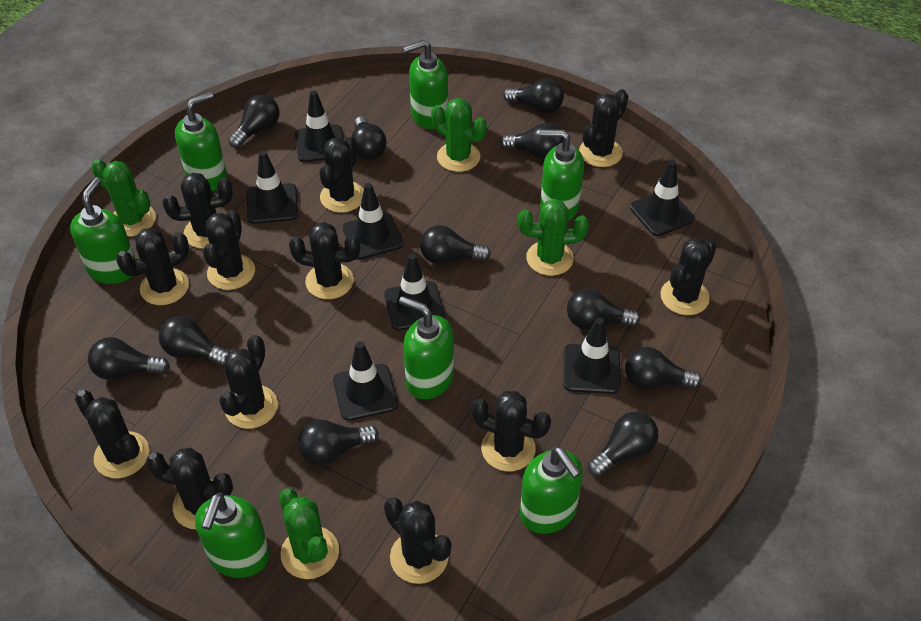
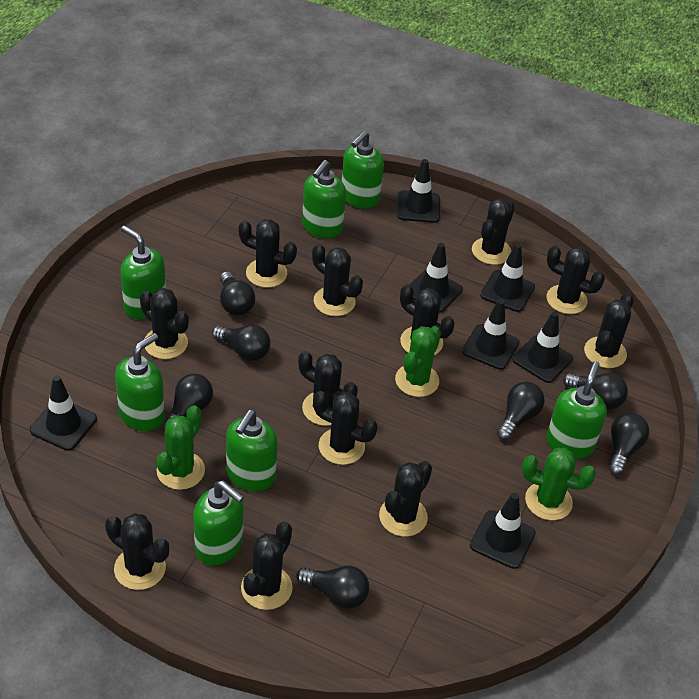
black light bulb: [88,337,170,380] [158,316,231,366] [228,94,280,148] [298,420,379,465] [351,117,387,160] [420,225,491,264] [500,123,563,159] [503,78,564,113] [567,288,640,330] [588,412,659,476] [625,347,702,390] = 11 -> [162,374,213,432] [212,325,270,361] [220,271,255,315] [296,566,369,609] [497,382,545,440] [563,373,628,410] [609,412,649,475] = 7
green cactus: [91,159,156,237] [279,488,339,579] [431,98,487,172] [518,199,589,276] = 4 -> [156,405,205,490] [395,326,441,397] [522,448,596,520] = 3

